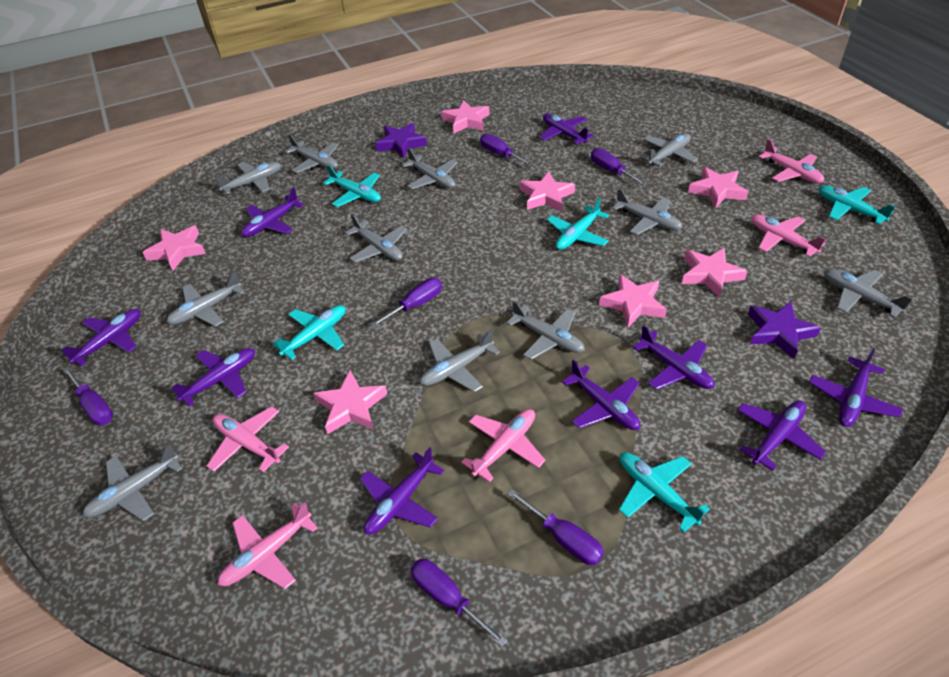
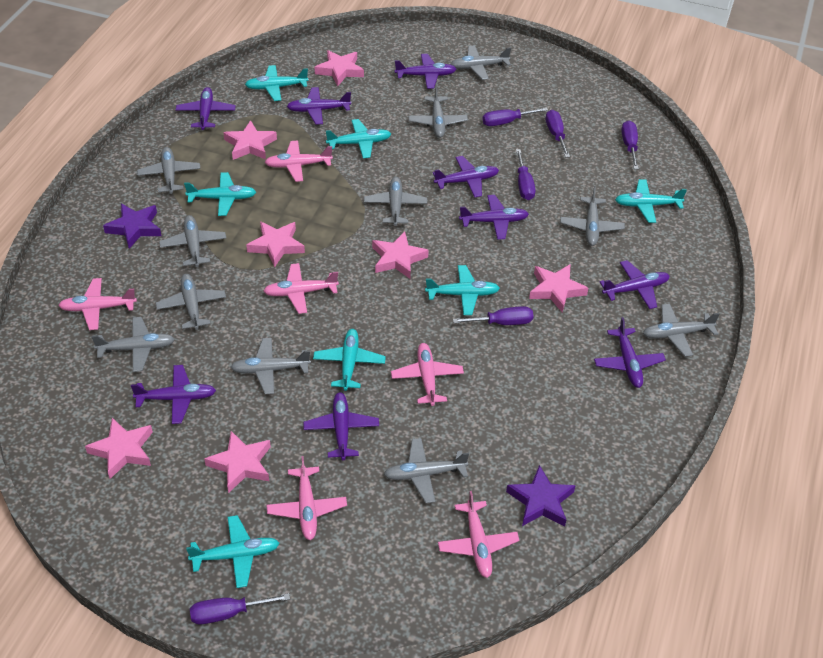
pink plane: [207,407,289,472] [218,502,318,589] [461,409,545,482] [751,215,825,257] [758,139,824,183] = 5 -> [58,278,137,330] [264,263,339,314] [265,140,333,182] [267,456,347,540] [391,343,464,406] [438,491,519,578] = 6
turquoise plane: [273,305,346,360] [323,165,381,207] [547,197,609,250] [619,452,710,532] [819,186,895,225] = 5 -> [184,172,256,216] [186,515,279,588] [245,65,309,101] [313,329,386,391] [326,119,391,158] [425,265,500,315] [615,179,687,223] = 7

